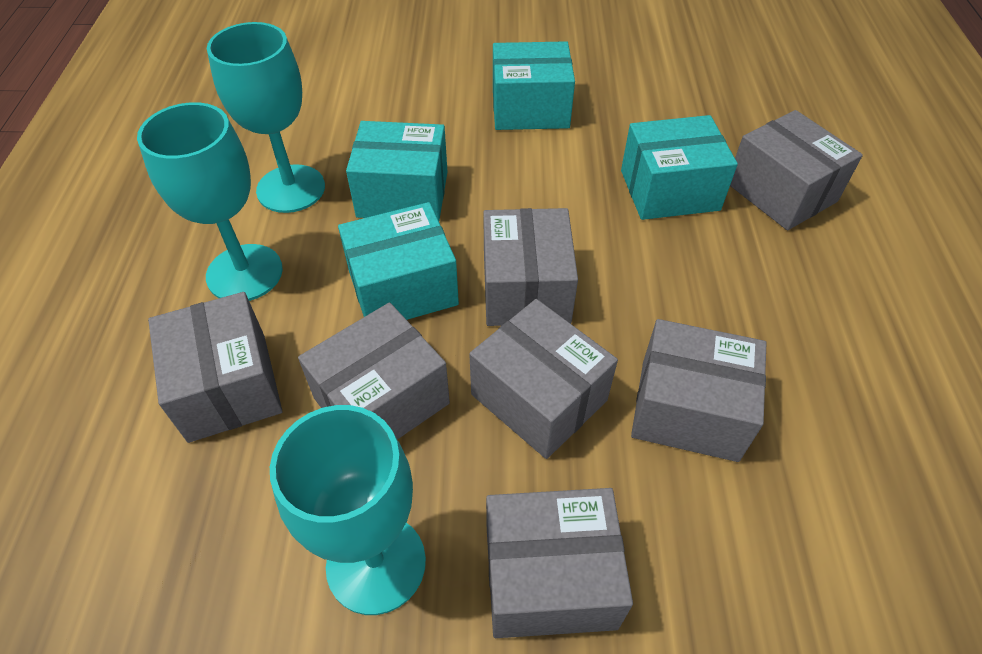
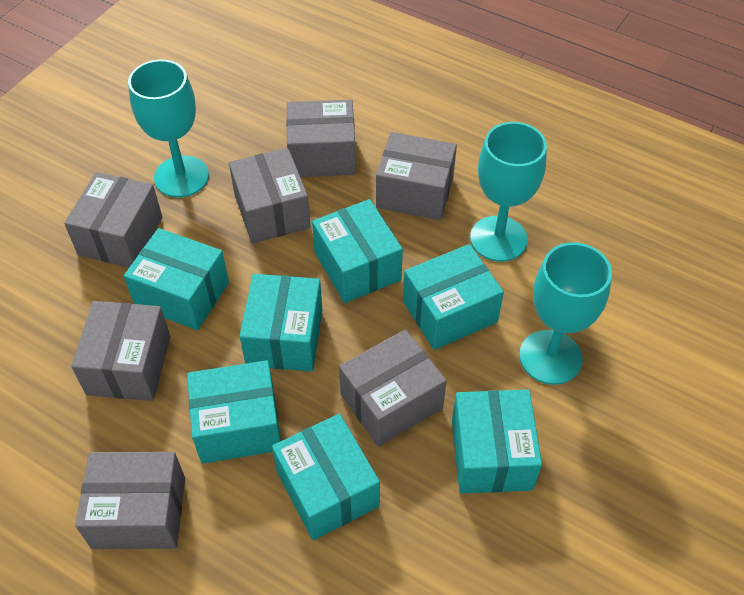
turquoise box: [338,202,459,320] [346,121,448,221] [493,41,575,130] [621,115,738,220] = 4 -> [124,228,229,330] [187,360,281,464] [239,274,322,372] [272,414,380,540] [312,199,403,303] [403,244,504,350] [452,389,542,494] = 7

